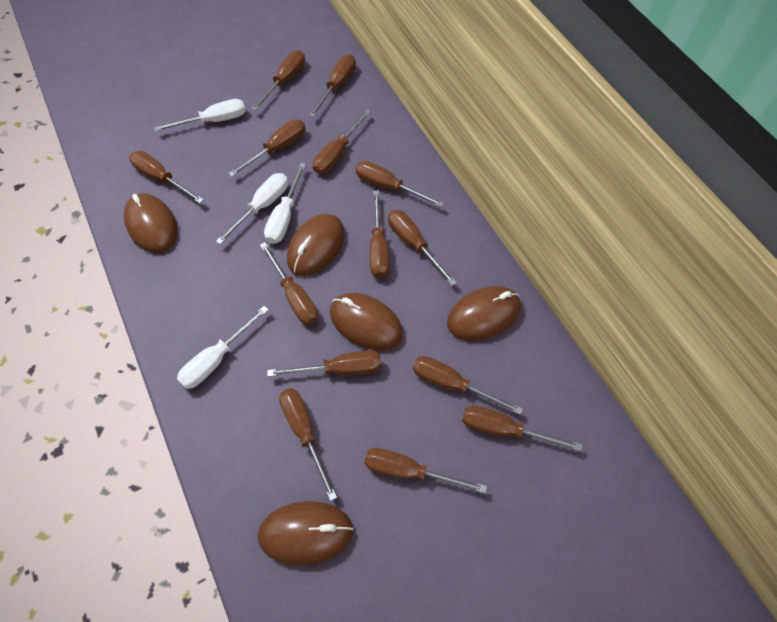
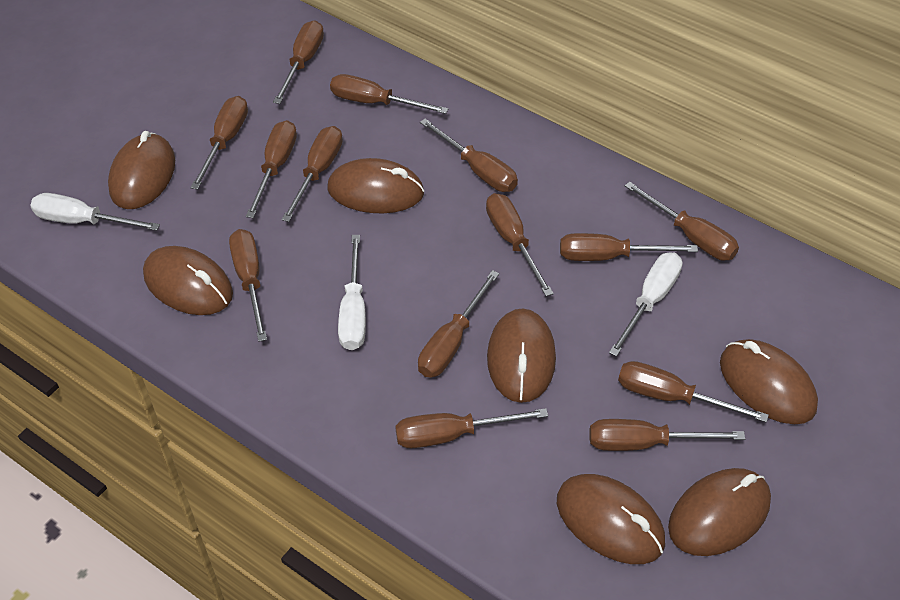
brown mouse: [124,194,178,253] [258,501,354,565] [287,214,345,276] [330,293,403,351] [447,286,521,341] = 5 -> [108,131,175,209] [143,246,233,315] [328,158,424,214] [487,308,556,403] [557,474,665,564] [668,468,771,556] [720,339,818,424] = 7
white screwdriver: [154,99,246,132] [177,306,269,389] [216,173,288,245] [264,163,306,244] = 4 -> [30,193,160,231] [338,235,366,350] [609,252,682,357] = 3

